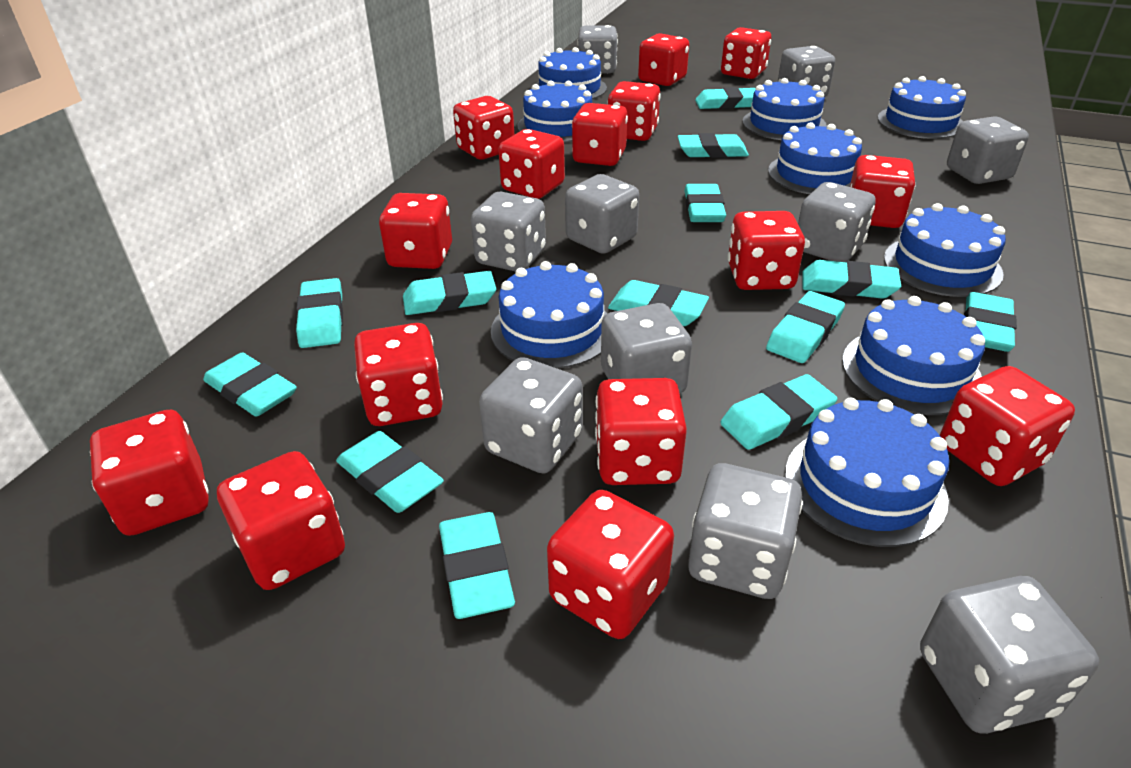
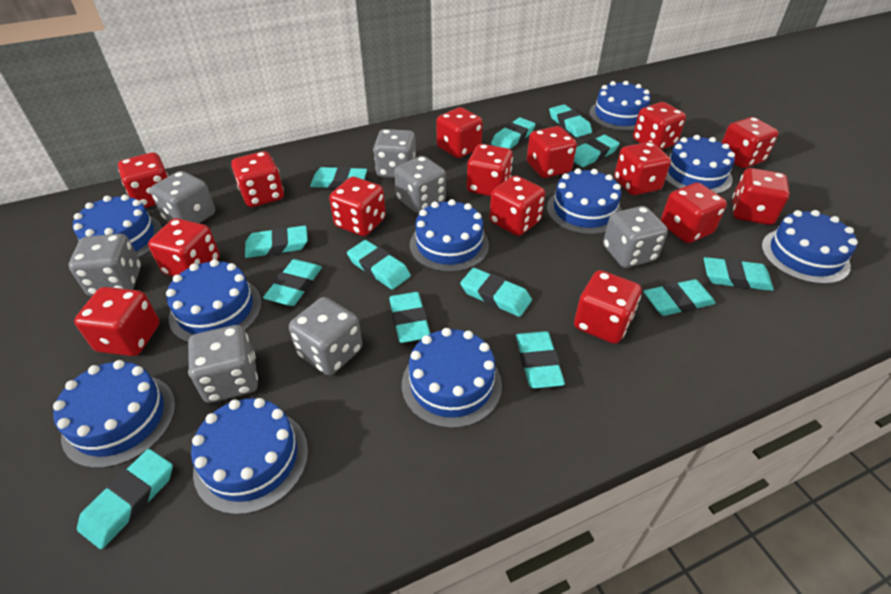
blue cake: [491,261,607,369] [517,80,592,142] [536,47,607,99] [743,78,827,140] [768,122,862,194] [785,398,950,547] [842,296,985,415] [878,76,966,139] [884,203,1006,297] = 9 -> [53,360,176,468] [73,195,162,258] [166,259,262,342] [191,398,308,515] [402,328,502,428] [410,199,489,272] [547,168,622,235] [589,81,651,131] [665,135,735,194] [761,210,858,284] = 10
grey dice: [471,192,546,272] [479,357,582,474] [565,174,639,254] [577,25,618,74] [601,303,692,393] [688,463,803,599] [778,46,835,96] [798,182,876,262] [920,576,1099,734] [947,116,1029,184] = 10 -> [69,234,141,296] [150,171,215,223] [188,325,258,403] [289,297,362,375] [373,129,416,178] [394,156,446,213] [603,206,668,268] = 7

